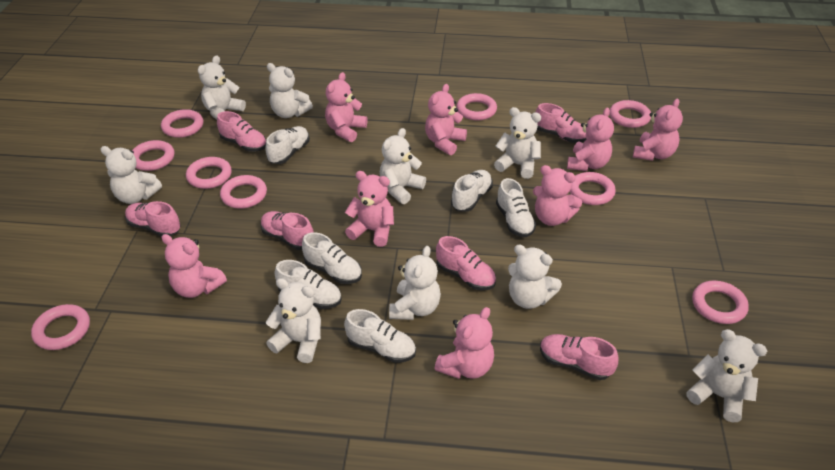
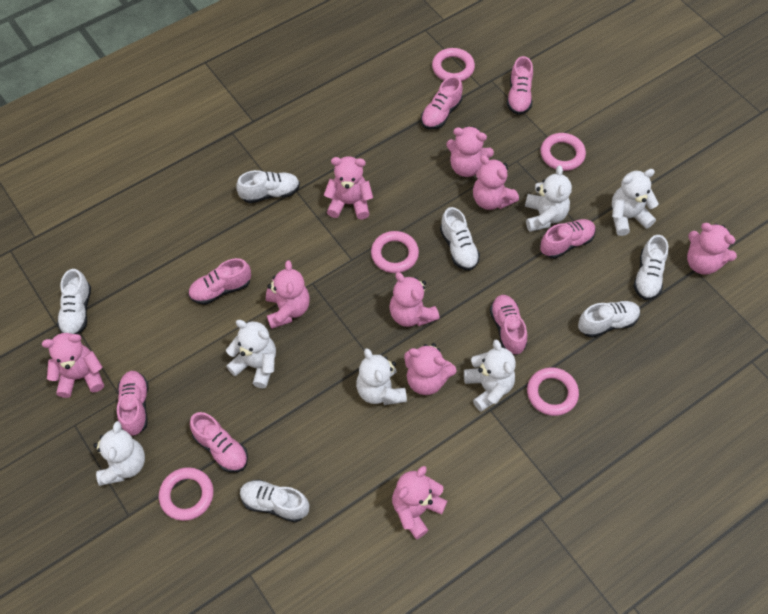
pink ring: [31,304,90,350] [132,140,174,171] [161,109,204,138] [186,157,232,189] [220,175,267,209] [456,93,497,120] [570,172,616,205] [609,100,651,128] [692,281,749,324] = 9 -> [159,467,214,521] [371,231,419,273] [432,48,475,81] [527,367,579,416] [540,133,586,171] = 5
pink shoe: [125,201,181,237] [217,111,266,152] [260,211,314,250] [436,236,496,290] [536,103,586,143] [540,334,618,380] = 6 -> [117,371,148,436] [188,258,251,305] [190,412,248,473] [421,76,463,129] [490,295,527,355] [507,56,533,115] [540,219,596,259] = 7
pink teddy bear: [162,234,227,298] [325,72,367,142] [345,171,394,247] [425,84,467,155] [434,307,494,379] [533,165,582,226] [567,107,614,171] [633,99,683,161] = 8 -> [42,333,104,398] [266,260,310,329] [324,156,373,219] [389,272,440,327] [392,466,447,539] [404,343,457,395] [446,126,494,177] [473,155,519,210] [687,223,737,275] = 9
white teddy bear: [100,146,162,204] [198,56,246,120] [266,278,321,363] [267,63,313,118] [380,128,426,204] [389,246,441,320] [494,107,541,179] [508,244,562,309] [686,329,767,422] = 9 -> [93,421,145,486] [226,320,276,388] [356,348,407,405] [464,340,516,411] [525,166,572,232] [612,169,659,236] = 6

